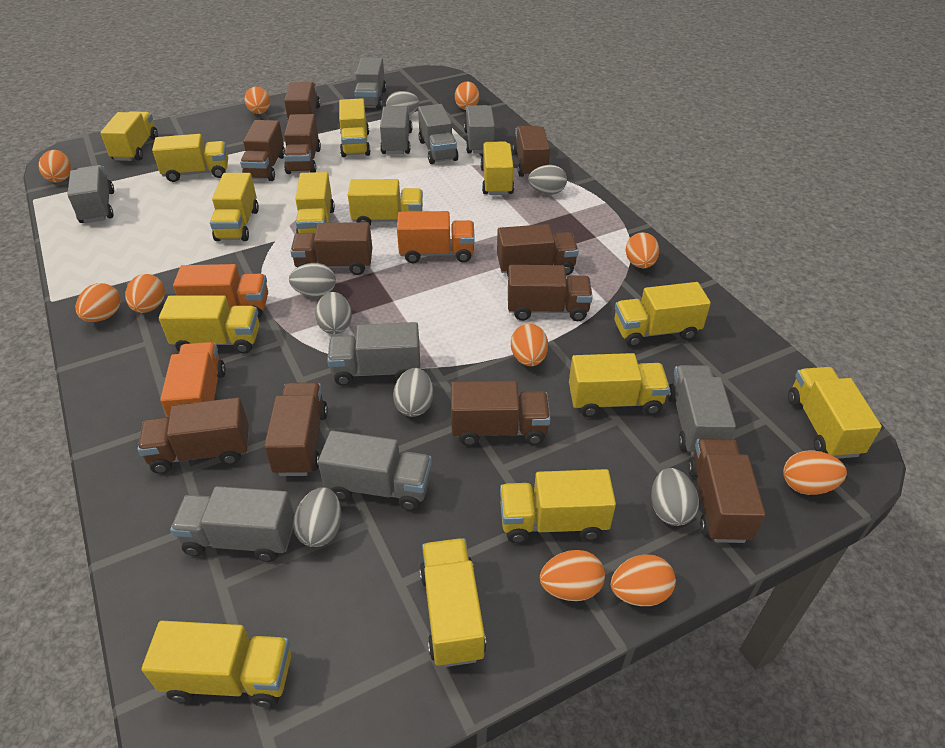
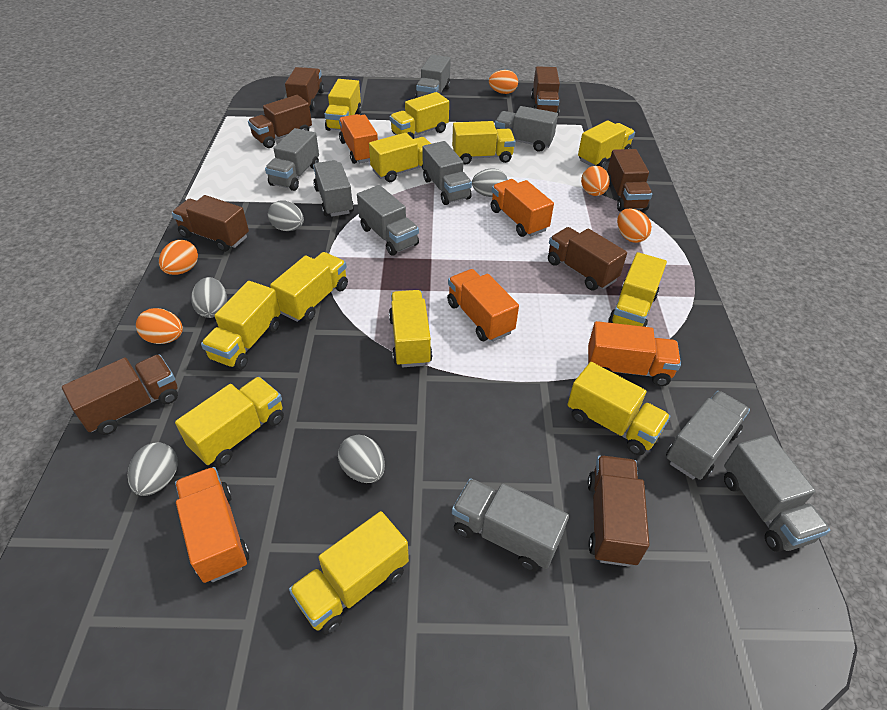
brown truck: [138,398,249,474] [240,120,285,181] [264,382,328,476] [284,82,320,123] [284,114,321,174] [290,222,372,275] [451,381,550,446] [497,224,579,276] [508,265,593,321] [513,126,550,177] [688,438,765,543] = 11 -> [62,354,178,435] [172,195,249,252] [248,95,312,148] [285,67,324,110] [531,66,560,115] [548,227,627,291] [587,455,650,567] [607,149,652,212] = 8
grey egg: [289,263,336,297] [293,487,342,547] [315,292,352,334] [386,91,419,115] [393,368,433,417] [528,165,567,195] [651,468,699,526] = 7 -> [128,442,178,496] [191,277,227,318] [268,200,304,231] [338,435,385,483] [472,168,508,197] = 5
orange egg: [38,150,71,183] [75,283,121,322] [126,274,165,313] [245,87,270,114] [455,81,479,110] [511,324,548,366] [540,550,605,601] [611,555,676,606] [626,232,659,268] [783,450,847,495] = 10 -> [136,308,183,344] [159,240,198,275] [489,70,518,94] [581,166,610,196] [617,208,652,243] = 5
orange truck: [160,342,226,417] [173,264,268,318] [397,211,475,263] = 3 -> [175,467,249,583] [339,114,378,164] [447,269,519,342] [491,179,554,237] [588,321,681,386] = 5
yellow truck: [100,111,158,161] [142,621,291,708] [152,134,228,182] [159,295,260,354] [210,173,259,241] [295,172,335,233] [339,98,371,157] [348,179,423,225] [420,538,486,667] [480,142,514,195] [500,469,616,543] [569,353,670,417] [615,282,711,347] [788,367,882,459] = 14 -> [175,377,284,466] [201,281,281,370] [270,252,348,322] [289,511,409,635] [324,79,362,131] [369,133,431,182] [389,290,433,367] [390,92,449,139] [452,121,515,165] [567,362,670,455] [578,120,635,168] [608,252,667,327] = 12

